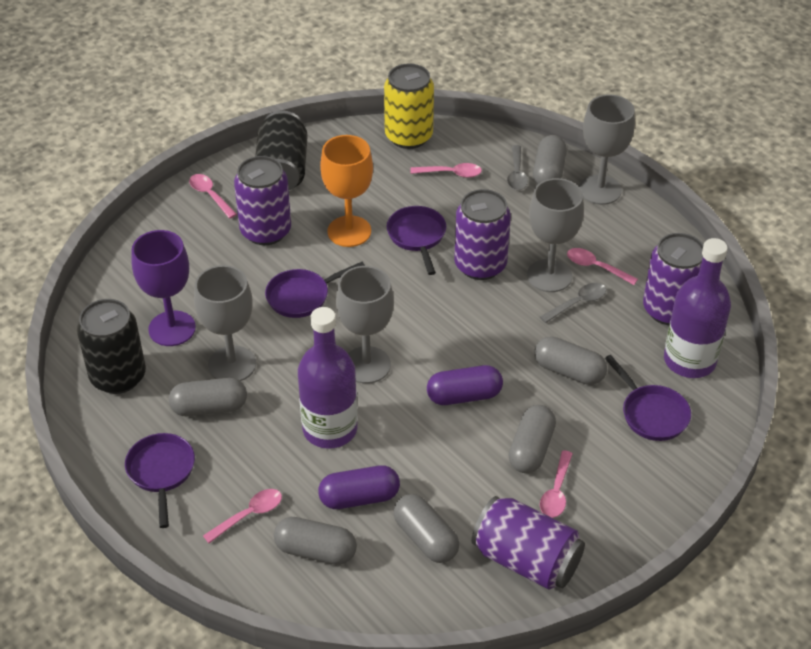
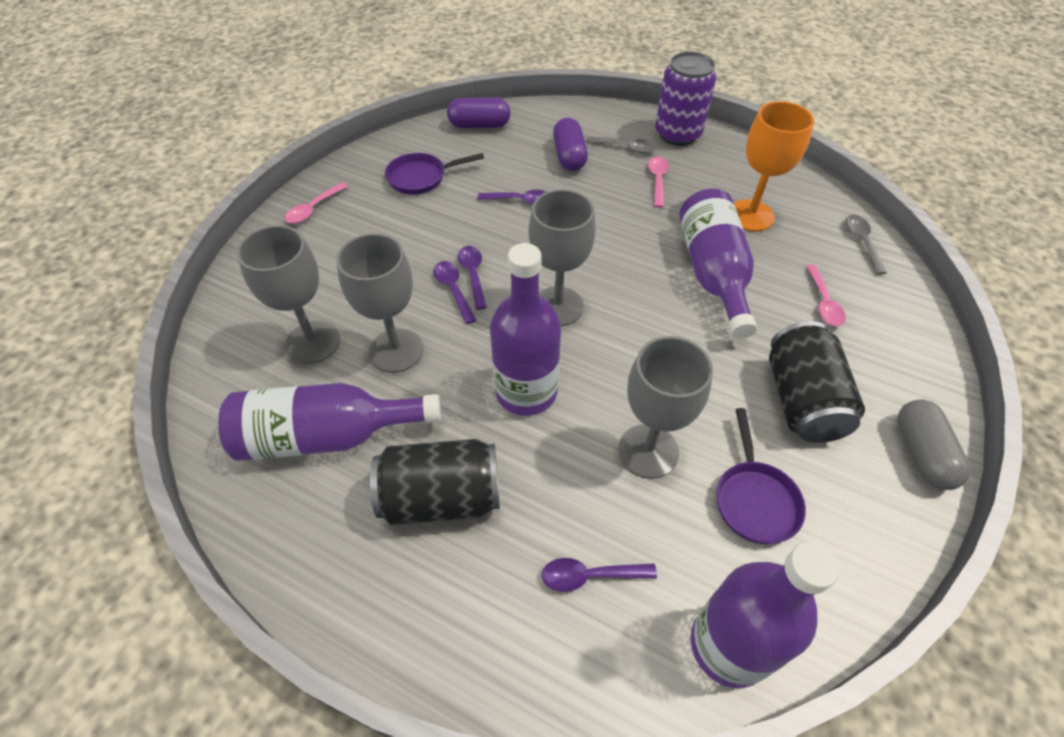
grey capsule: [169,378,247,416] [274,517,357,565] [393,494,459,563] [508,405,556,473] [533,135,567,184] [534,336,607,385] = 6 -> [897,399,971,490] = 1
pink spoon: [189,174,237,219] [203,489,282,543] [410,163,482,178] [540,450,573,518] [567,248,638,285] = 5 -> [285,182,348,223] [648,156,669,208] [806,264,846,326] = 3
purple bottle: [298,307,358,449] [664,238,731,378] = 2 -> [218,383,441,461] [490,243,561,416] [679,189,757,339] [691,542,839,688] = 4
purple can: [234,156,291,245] [454,189,511,280] [472,496,585,590] [643,233,703,325] = 4 -> [655,52,716,146] = 1
purple goblet: [131,230,196,346] = 1 -> none = 0
purple pan: [125,433,195,528] [265,262,365,318] [387,206,446,275] [605,355,691,441] = 4 -> [385,153,484,195] [716,408,806,544] = 2
purple spoon: none = 0 -> [434,261,476,324] [458,246,487,310] [478,190,547,204] [542,558,657,592] = 4
yellow can: [384,63,434,149] = 1 -> none = 0

